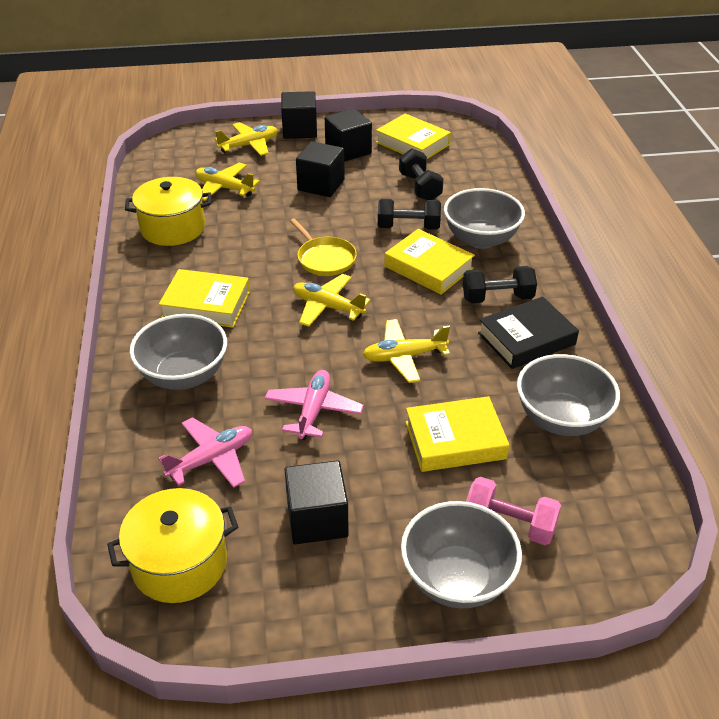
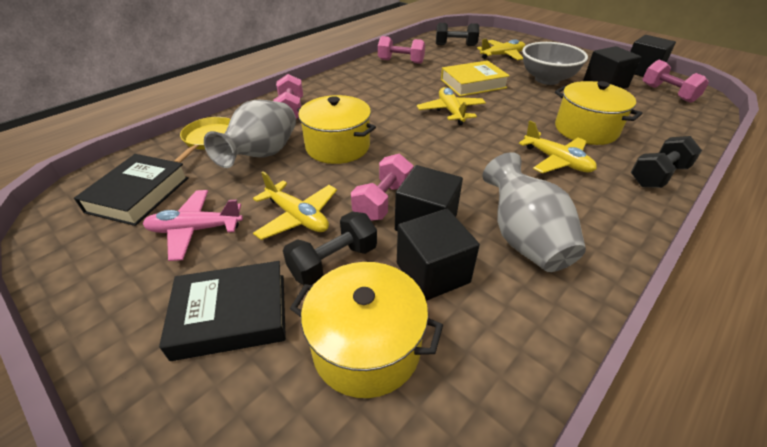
black book: [478,296,579,369] = 1 -> [74,154,189,226] [159,261,286,361] = 2
grey bowl: [130,314,227,390] [401,501,522,608] [444,188,525,249] [517,354,620,436] = 4 -> [522,42,588,85] = 1
grey vase: none = 0 -> [204,100,296,168] [483,152,586,272] = 2
pink dumbbell: [466,477,561,545] = 1 -> [273,74,303,119] [351,154,414,221] [378,36,425,64] [643,60,709,103] = 4
pink plane: [158,417,252,488] [265,370,364,440] = 2 -> [143,190,243,261] = 1
yellow book: [159,269,250,328] [376,114,451,159] [384,229,475,295] [406,396,509,472] = 4 -> [441,60,510,96] = 1
yellow pot: [107,488,238,603] [125,177,211,246] = 2 -> [290,262,443,398] [297,95,376,164] [555,81,642,145] = 3

